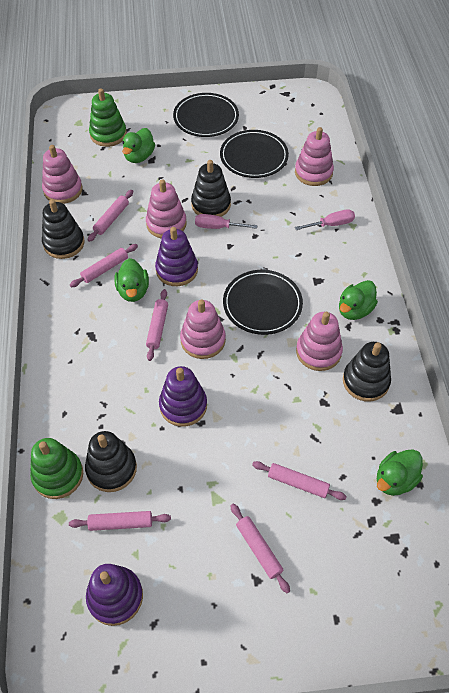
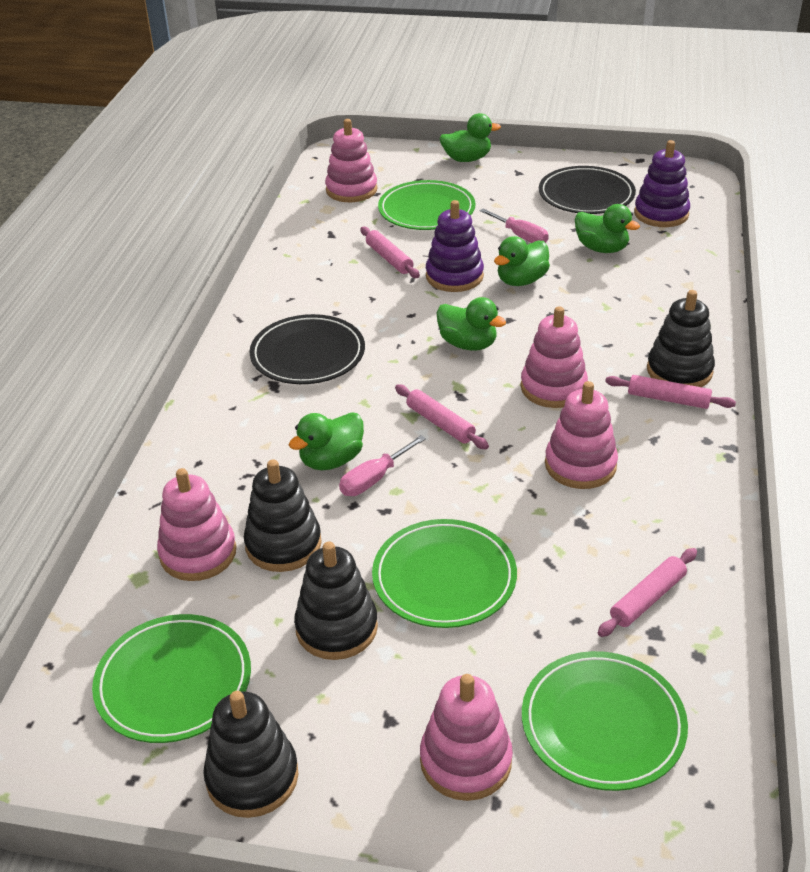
black plate: [173,93,239,137] [220,130,289,178] [223,270,303,335] = 3 -> [249,314,365,384] [539,166,636,214] = 2
green duck: [114,258,149,302] [122,128,155,163] [339,280,378,320] [377,449,423,496] = 4 -> [289,412,364,470] [437,297,506,351] [439,113,501,162] [494,236,550,286] [575,204,640,253] = 5
green plate: none = 0 -> [92,614,251,743] [372,519,517,628] [378,180,476,230] [522,651,688,791] = 4
green stacking toy: [30,438,83,499] [89,88,127,147] = 2 -> none = 0
pink rolling pin: [69,511,171,531] [70,244,138,287] [88,190,133,242] [146,289,168,361] [230,504,290,593] [252,461,347,500] = 6 -> [360,227,420,278] [395,384,489,449] [598,548,697,637] [605,375,736,409] = 4
purple stacking toy: [86,564,143,626] [155,227,198,286] [159,366,207,427] = 3 -> [426,200,484,292] [634,140,690,227] = 2

